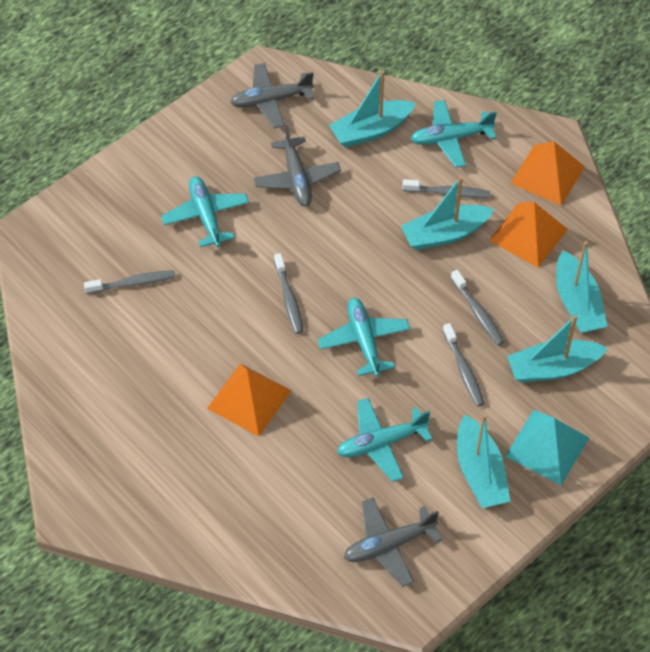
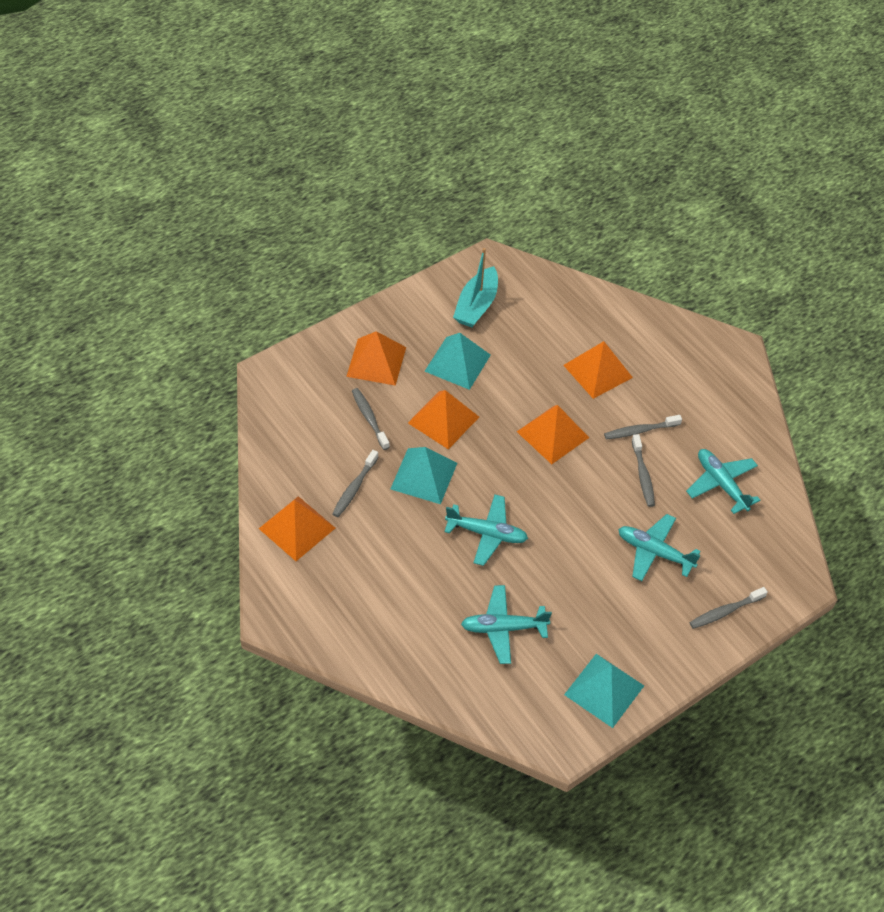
grey plane: [230,63,314,128] [254,125,341,206] [344,498,442,587] = 3 -> none = 0
orange pyramid: [207,364,292,437] [489,202,568,268] [510,141,585,206] = 3 -> [259,496,335,561] [346,331,406,386] [408,390,479,449] [517,405,589,464] [563,341,633,399] = 5
turquoise boat: [329,70,416,147] [401,176,494,250] [457,414,510,508] [507,315,607,383] [556,241,608,333] = 5 -> [453,248,498,328] = 1
turquoise pyramid: [505,410,589,485] = 1 -> [391,447,457,504] [424,333,491,390] [564,654,644,728] = 3

